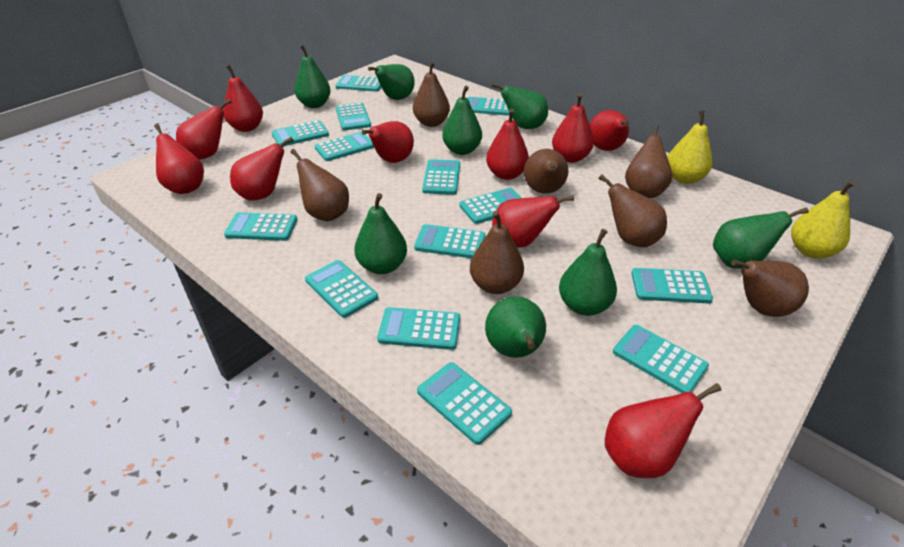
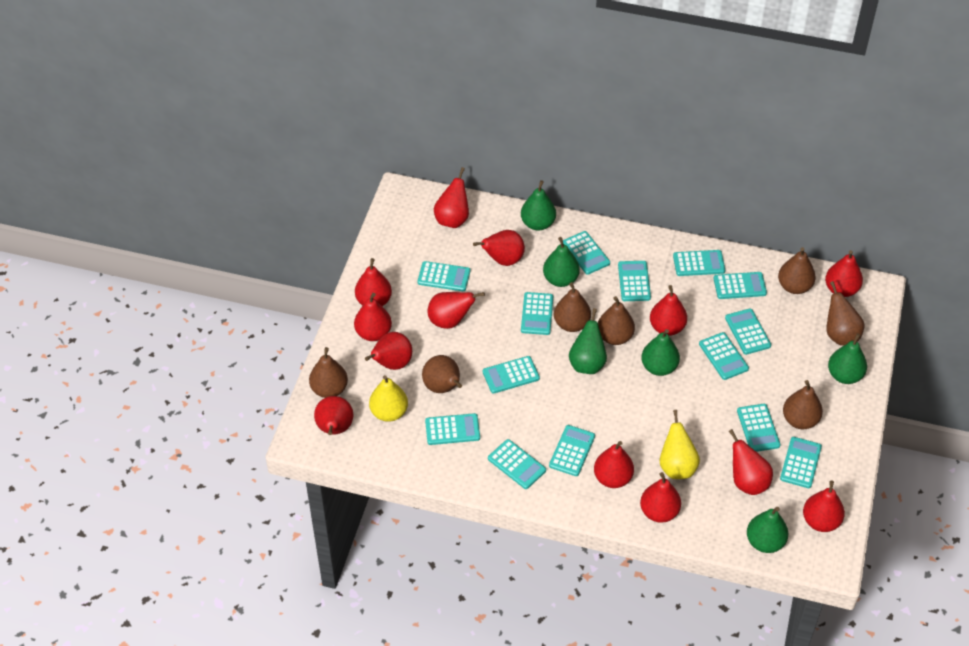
green pear: [294,45,331,108] [354,193,407,274] [368,64,415,100] [442,86,482,155] [485,296,546,358] [492,83,548,129] [559,229,617,316] [713,207,809,269] = 8 -> [521,180,556,231] [543,237,580,287] [569,308,607,374] [641,329,680,376] [747,507,788,553] [828,333,867,384] = 6
red pear: [154,124,204,194] [176,99,232,160] [223,65,263,132] [230,137,294,200] [362,121,414,163] [486,109,529,180] [492,195,574,248] [552,93,594,163] [590,110,629,151] [605,383,722,478] = 10 -> [314,396,353,435] [354,293,392,341] [355,258,392,306] [365,332,412,370] [428,292,485,329] [434,167,469,228] [473,230,525,266] [594,441,634,488] [640,472,681,523] [650,285,687,336] [729,429,773,495] [803,480,845,532] [825,250,863,297] = 13

